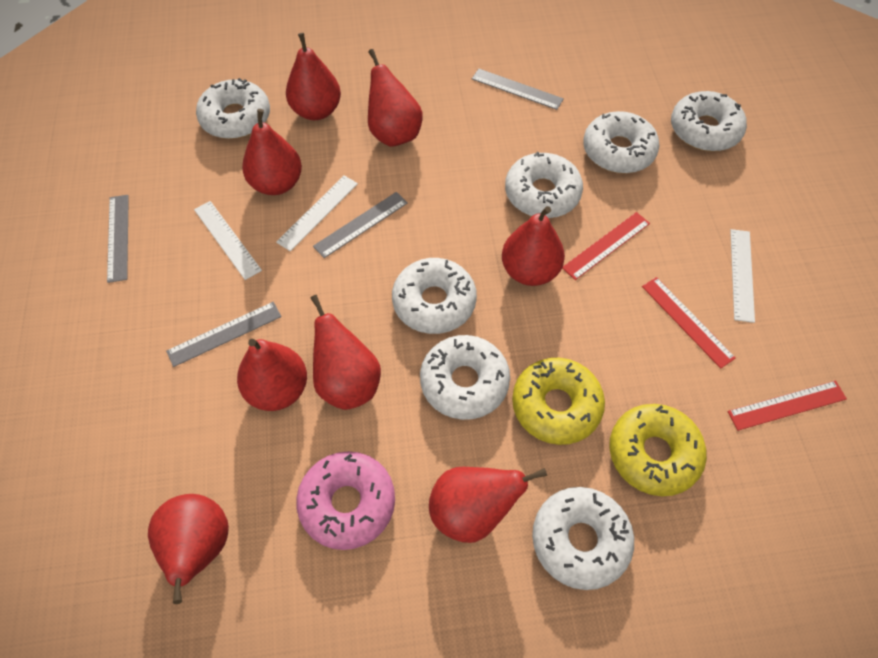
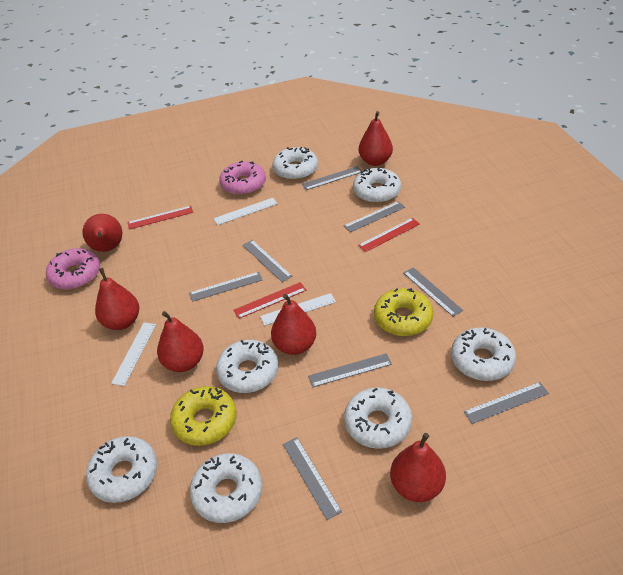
grey ruler: [107,195,129,283] [166,302,282,367] [313,192,408,258] [472,69,564,110] = 4 -> [189,272,263,302] [243,240,292,282] [283,437,342,520] [302,166,362,190] [308,353,392,387] [344,201,405,232] [403,267,463,317] [464,382,549,424] = 8
pink donut: [296,451,395,550] = 1 -> [46,248,100,290] [219,161,266,196] = 2
red pear: [148,494,229,604] [237,339,307,411] [242,109,302,195] [286,33,341,120] [311,295,381,410] [368,49,423,147] [429,467,547,543] [502,206,565,286] = 8 -> [83,214,122,252] [95,268,139,330] [157,311,204,372] [271,294,316,355] [359,111,393,166] [390,433,446,502] = 6

